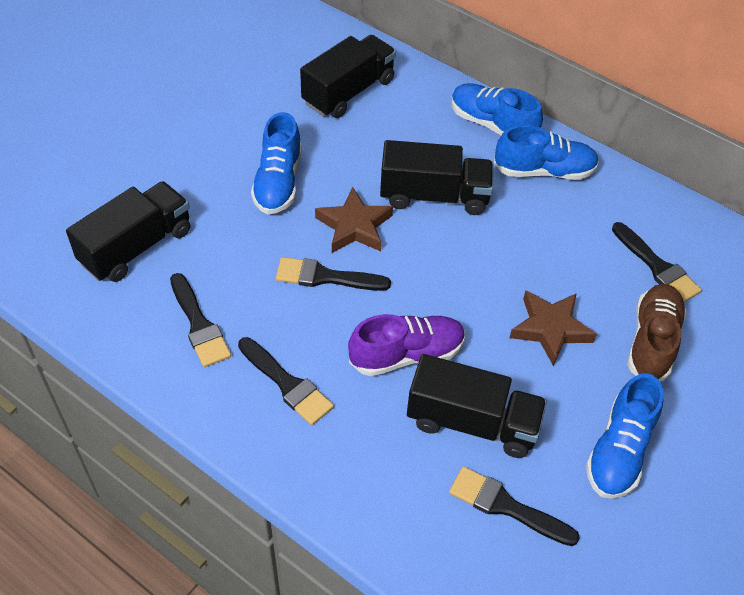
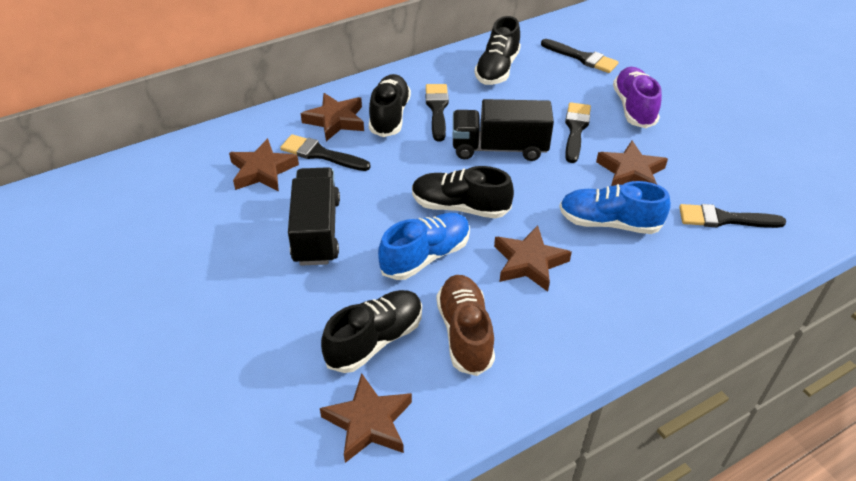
black shoe: none = 0 -> [321,290,422,373] [369,74,411,137] [412,166,514,219] [474,16,521,85] = 4
black truck: [66,181,191,282] [300,35,396,118] [380,140,493,215] [407,354,547,458] = 4 -> [288,167,340,266] [453,99,554,161] = 2
blue shoe: [251,112,302,214] [451,83,543,135] [494,125,599,180] [586,373,664,499] = 4 -> [378,213,470,280] [559,181,671,234] = 2
brown star: [315,187,393,253] [509,290,597,366] = 2 -> [229,138,299,191] [301,93,364,141] [320,373,412,463] [494,225,572,292] [596,141,668,186] = 5

